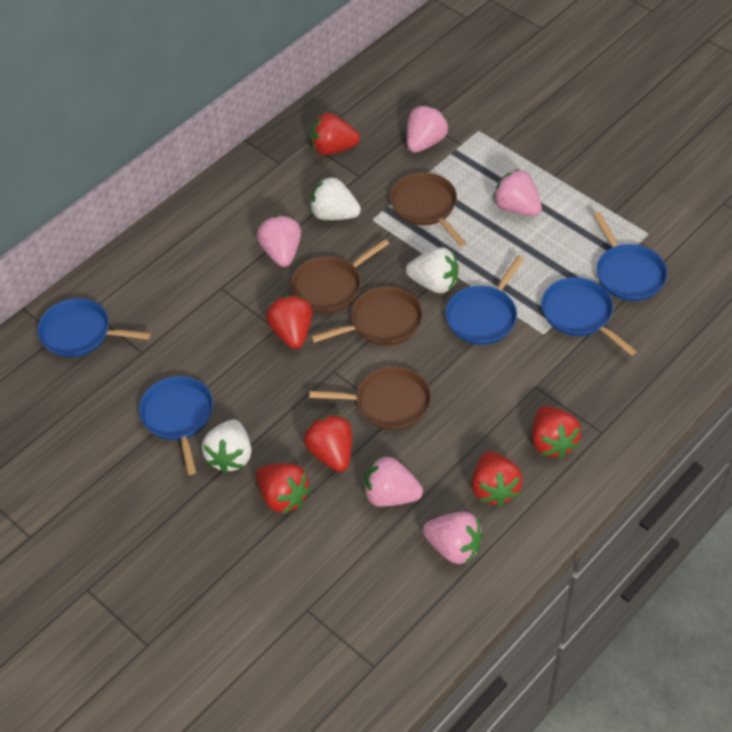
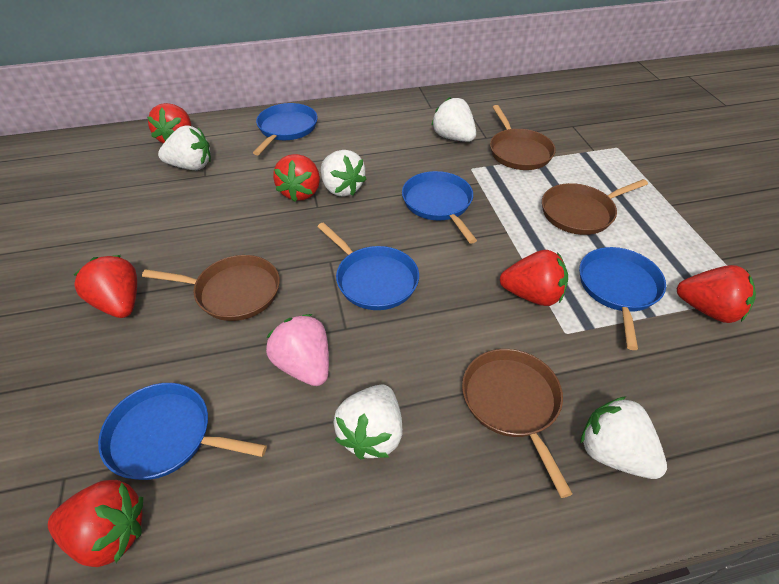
pink strawberry: [257,215,301,267] [364,456,423,507] [407,106,449,153] [423,512,483,564] [492,169,542,216] = 5 -> [266,314,329,386] = 1
white strawberry: [202,420,252,474] [310,177,361,220] [406,247,458,293] = 3 -> [158,125,211,170] [321,150,367,197] [334,384,403,459] [431,97,476,142] [580,396,667,479] = 5

